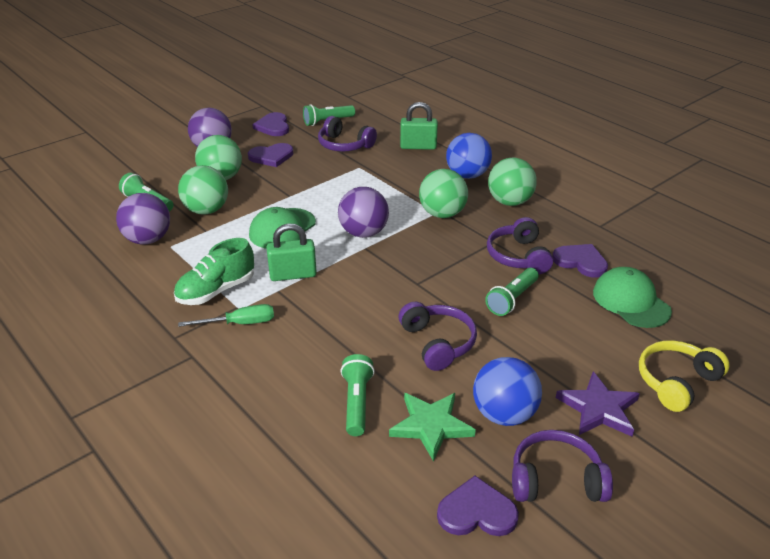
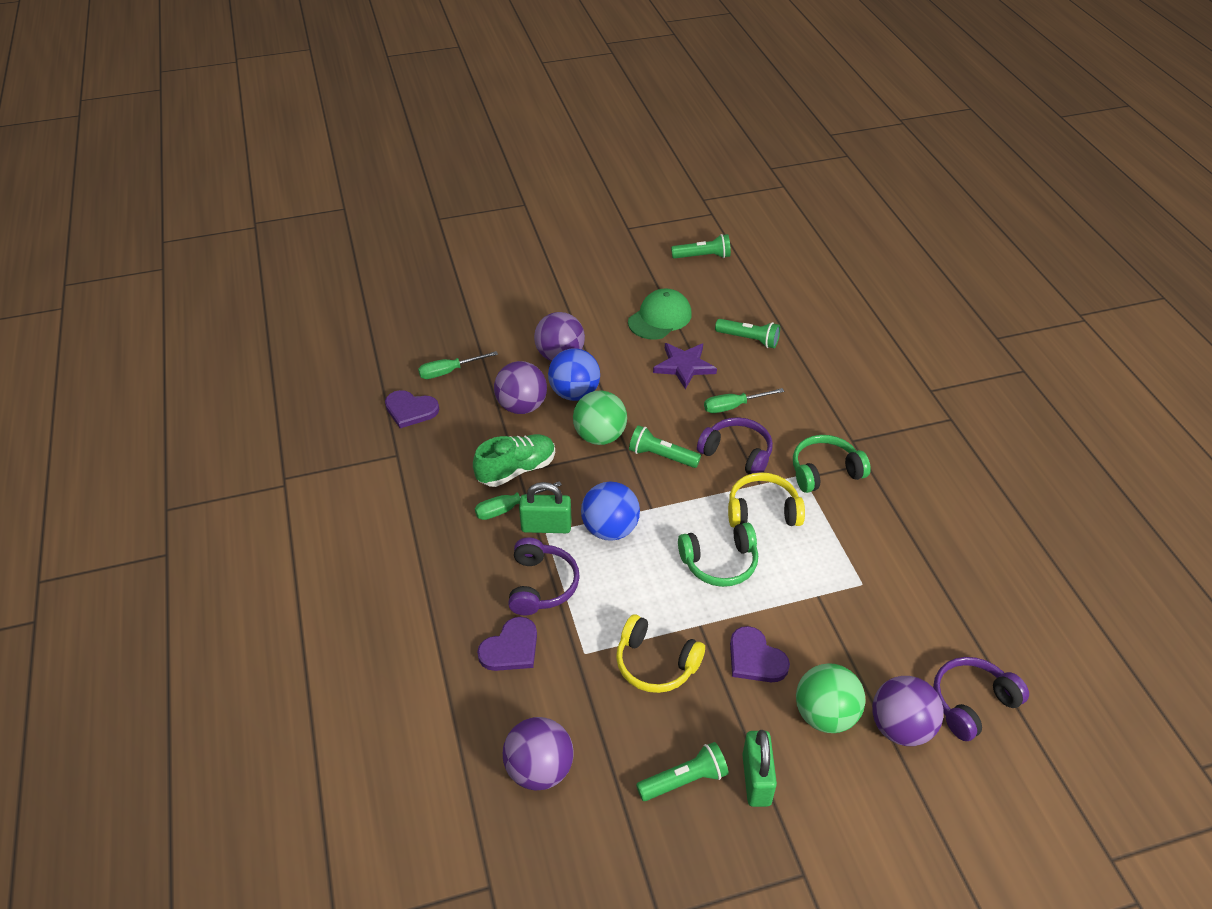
green ball: [178,165,228,215] [195,135,242,180] [419,169,468,218] [488,157,537,206] = 4 -> [573,390,627,445] [796,663,866,733] = 2
green cap: [249,207,316,249] [593,267,672,328] = 2 -> [628,289,692,340] = 1
green headphones: none = 0 -> [678,522,758,587] [793,435,871,493] = 2
green screwdriver: [178,304,274,327] = 1 -> [418,351,498,379] [475,481,562,520] [704,388,784,413] = 3
green star: [389,393,476,462] = 1 -> none = 0
purple ball: [116,193,170,245] [188,108,232,147] [338,187,389,238] = 3 -> [494,361,547,414] [503,717,574,791] [534,312,585,361] [872,676,944,746] = 4
purple headphones: [318,116,377,152] [399,302,477,371] [487,217,553,274] [512,430,613,502] = 4 -> [508,537,580,615] [697,417,773,474] [933,657,1029,741] = 3
purple heart: [248,143,293,167] [252,112,289,136] [437,476,519,536] [552,244,608,278] = 4 -> [385,390,439,428] [477,617,537,671] [730,626,790,682] = 3
yellow headphones: [639,340,730,412] = 1 -> [616,614,705,693] [728,472,805,528] = 2

